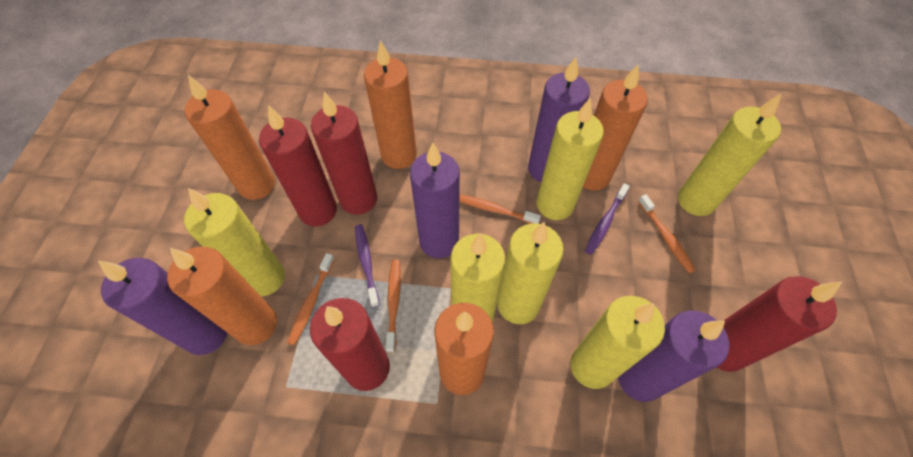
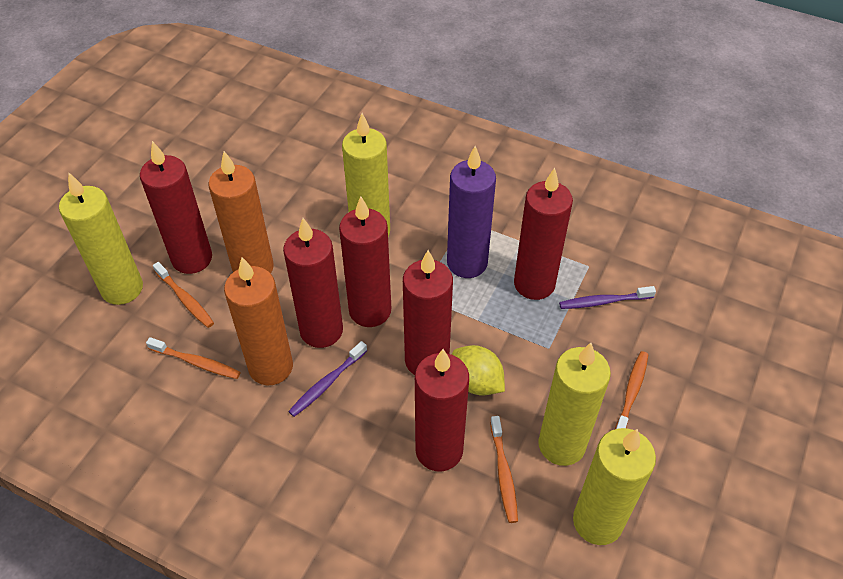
orange candle: [167,247,277,345] [185,75,275,200] [364,40,417,169] [435,303,494,395] [583,65,648,190] = 5 -> [208,151,274,273] [224,257,293,385] = 2
purple candle: [98,258,227,355] [410,143,460,258] [528,57,590,182] [618,310,729,402] = 4 -> [447,146,496,278] = 1
red candle: [259,105,337,227] [310,298,390,391] [311,92,377,215] [716,276,842,372] = 4 -> [140,141,212,274] [283,218,343,348] [339,196,391,327] [403,250,453,375] [415,349,469,472] [514,168,573,300] = 6
yellow candle: [184,188,285,297] [450,234,505,322] [498,222,564,324] [537,98,604,220] [570,296,665,389] [678,93,782,216] = 6 -> [59,173,143,305] [342,113,390,236] [538,343,611,466] [573,428,656,545] = 4
yellow lemon: none = 0 -> [452,345,505,395] = 1

